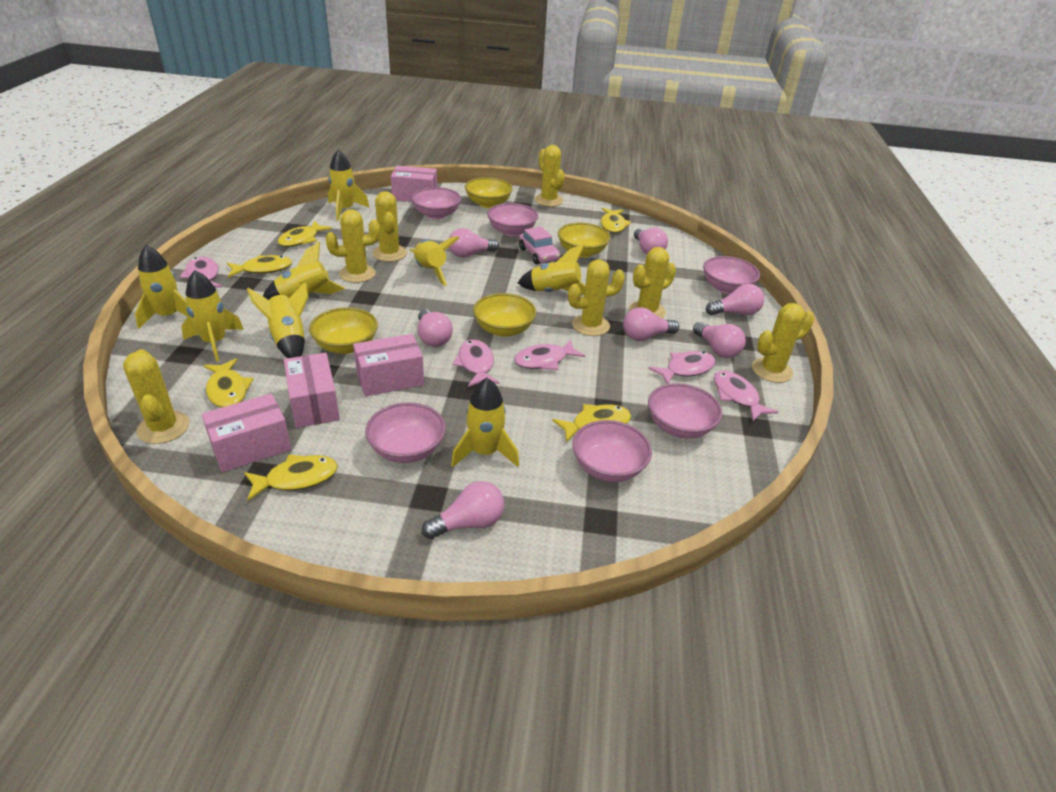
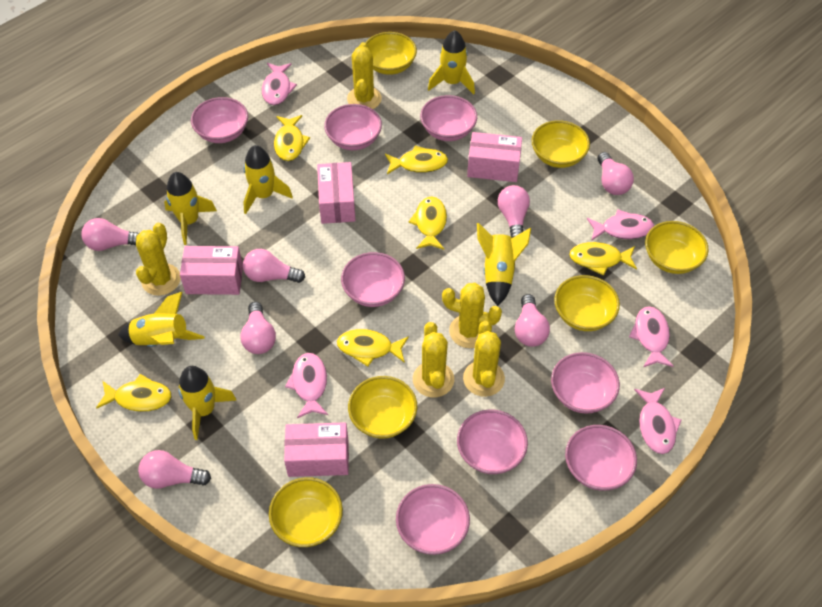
pink bowl: [365,402,446,463] [411,187,461,219] [487,203,538,236] [572,420,652,482] [648,383,722,438] [703,256,760,294] = 6 -> [191,97,248,143] [324,104,382,150] [341,252,405,307] [396,484,470,555] [420,95,477,141] [457,410,528,474] [551,352,620,414] [565,425,637,491] = 8
pink car: [519,226,560,264] = 1 -> none = 0
yellow bowl: [309,307,378,354] [465,177,513,208] [473,293,536,337] [558,222,611,258] = 4 -> [269,477,343,547] [348,376,417,439] [365,32,417,75] [532,120,590,168] [554,275,620,331] [645,221,709,274] = 6
yellow cactus: [123,349,189,444] [326,209,380,283] [372,191,407,262] [534,145,565,207] [568,259,625,336] [629,247,676,318] [752,303,814,383] = 7 -> [136,223,181,296] [347,42,382,109] [413,322,454,398] [442,283,502,348] [463,321,505,397] = 5
yellow rocket: [135,245,189,329] [181,270,244,362] [247,282,309,358] [263,242,345,300] [328,149,370,221] [410,237,459,286] [451,378,519,467] [518,244,585,295] = 8 -> [118,292,205,347] [164,172,217,245] [178,366,236,440] [243,145,293,214] [428,30,475,95] [477,223,531,306] = 6

